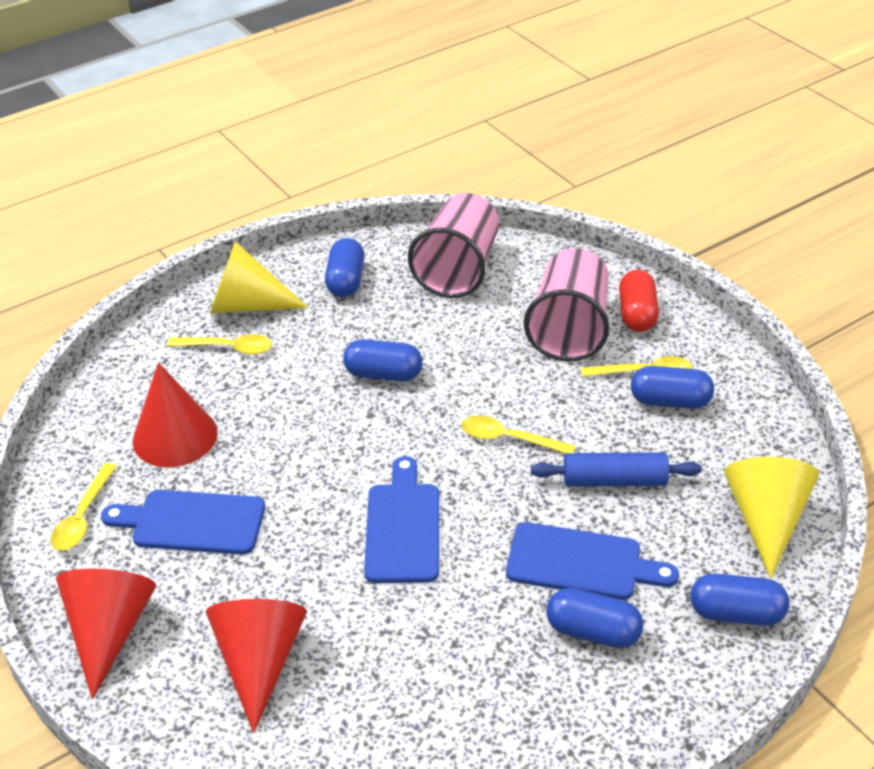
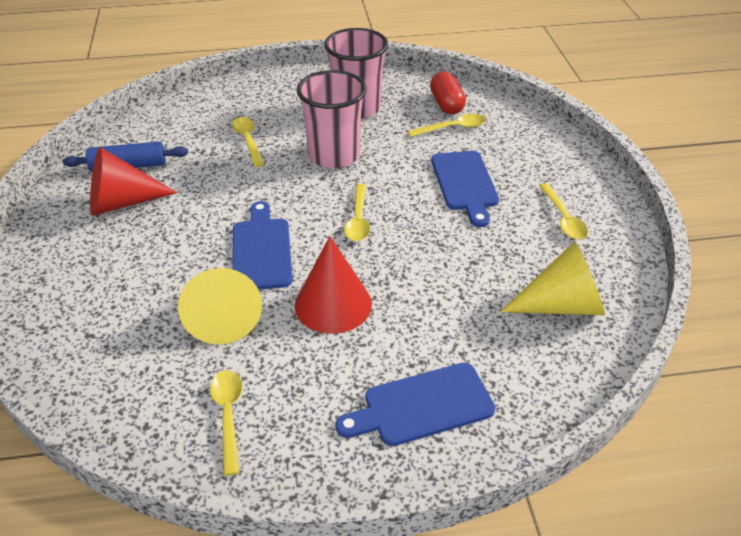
blue capsule: [325,238,364,297] [343,339,423,381] [546,588,643,648] [631,366,714,409] [690,573,789,626] = 5 -> none = 0
red cone: [56,569,156,699] [133,363,218,467] [206,599,307,733] = 3 -> [90,147,177,216] [295,236,372,334] = 2
yellow spoon: [50,463,117,551] [167,334,272,355] [462,415,576,454] [581,356,693,377] = 4 -> [210,370,242,476] [232,117,264,167] [344,184,370,241] [408,114,486,137] [539,183,588,239] = 5

